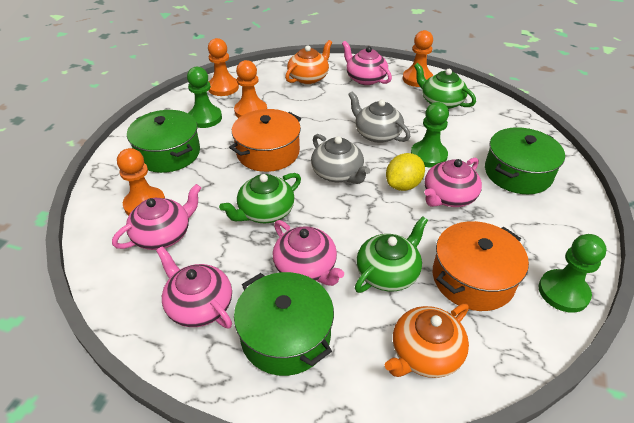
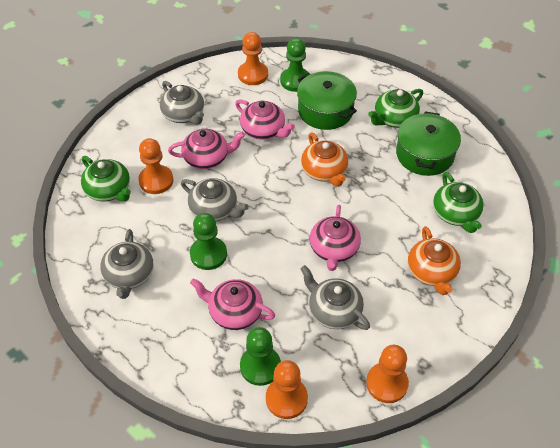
green pot: [127,110,200,173] [234,272,334,376] [485,127,565,194] = 3 -> [297,71,357,130] [396,112,461,176] = 2
grey teapot: [311,134,370,184] [348,91,410,143] = 2 -> [100,229,153,299] [160,81,204,125] [181,178,249,221] [300,265,370,330] = 4
orange pot: [229,109,301,172] [433,221,529,311] = 2 -> none = 0
pink teapot: [112,184,201,250] [156,247,232,328] [273,220,344,286] [342,41,392,85] [424,158,482,207] = 5 -> [168,129,245,169] [190,278,275,330] [235,99,295,140] [310,205,361,271] = 4
yellow lemon: [386,153,425,191] = 1 -> none = 0

